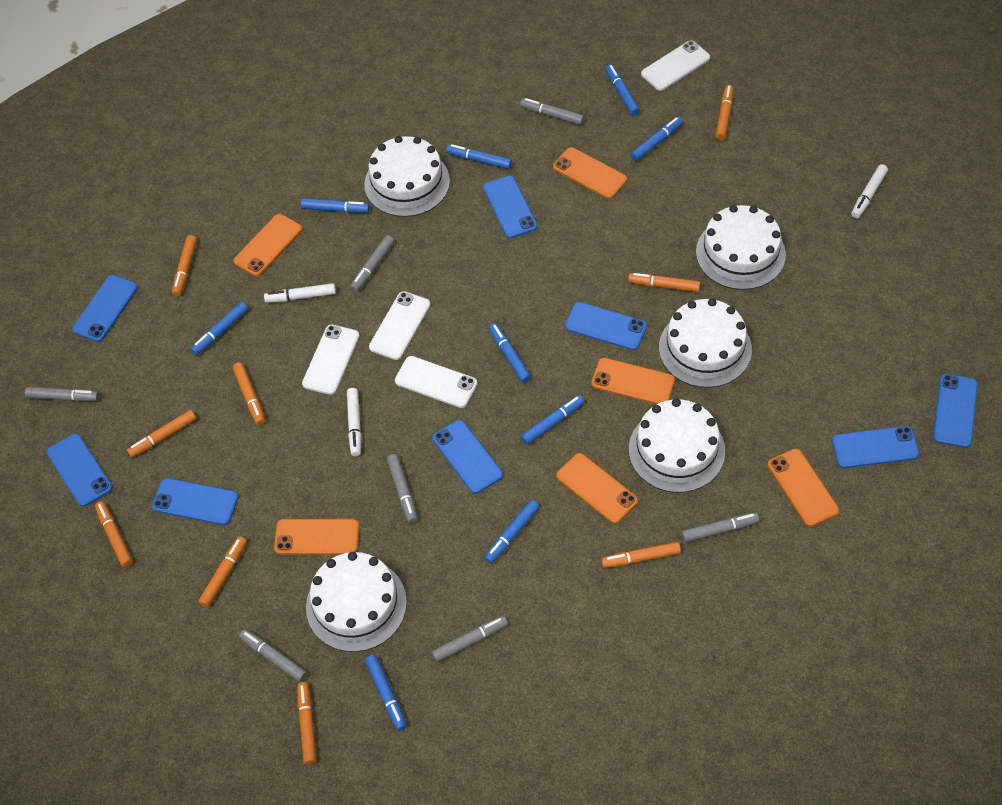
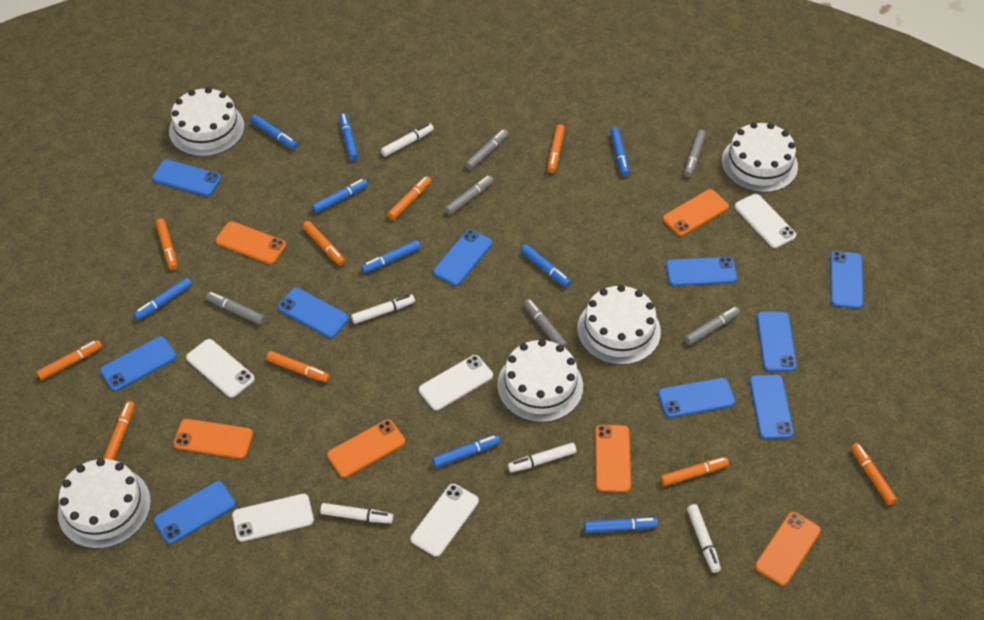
blue phone: [47,433,113,507] [72,275,138,342] [152,478,238,525] [432,420,503,494] [483,176,537,238] [565,302,647,350] [832,426,919,468] [933,374,978,448] = 8 -> [100,336,177,391] [152,159,221,196] [153,481,236,544] [278,288,349,338] [433,229,492,286] [658,378,735,418] [666,257,737,286] [749,375,794,439] [757,312,797,371] [830,251,863,309] = 10
grey marker: [25,387,99,401] [239,629,307,682] [350,235,394,292] [387,454,418,523] [432,616,508,662] [520,98,584,125] [681,512,759,542] = 7 -> [206,292,265,325] [445,175,494,215] [465,129,508,170] [524,299,567,348] [684,130,706,177] [685,306,740,345] = 6
white marker: [264,283,336,303] [347,388,361,456] [851,164,888,218] = 3 -> [320,503,394,523] [351,294,415,324] [381,123,434,157] [508,443,576,472] [687,504,721,573] = 5
white phone: [302,324,360,395] [369,291,430,360] [395,356,477,408] [641,41,710,91] = 4 -> [186,339,255,398] [232,494,314,542] [411,484,479,557] [419,355,493,410] [735,194,796,248] = 5

